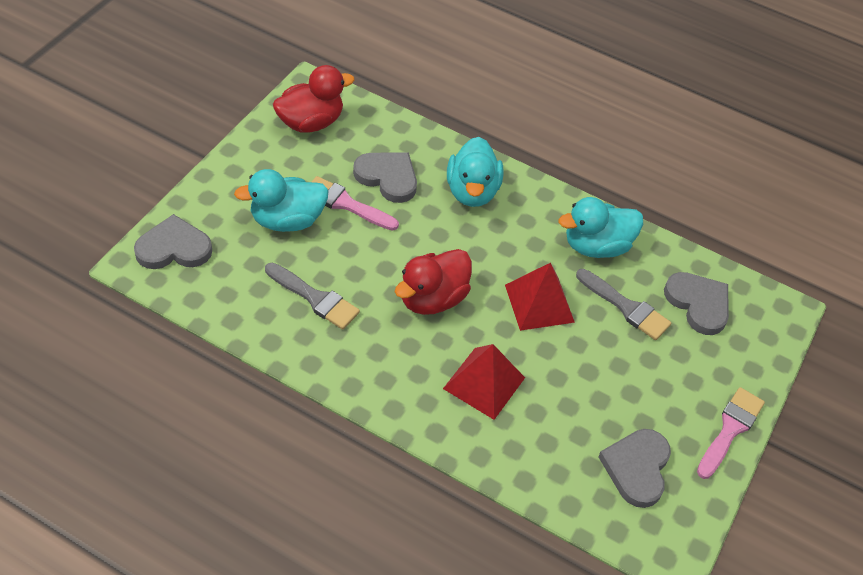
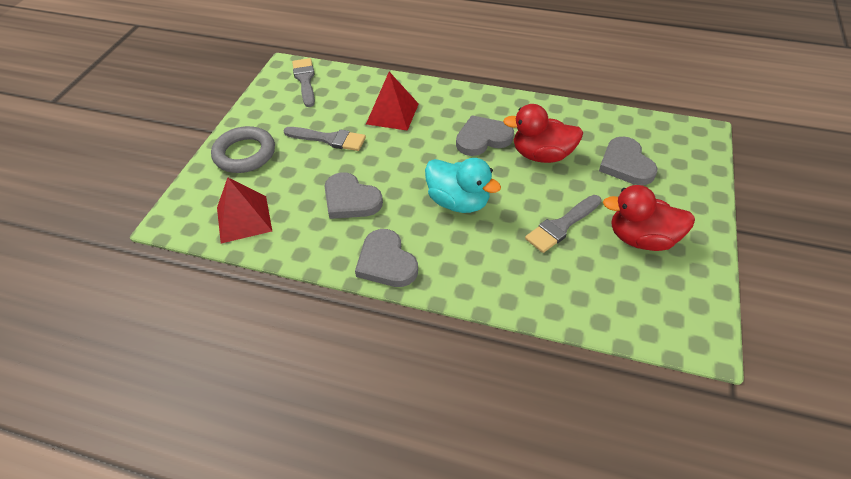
grey brush: [265,263,360,330] [576,269,671,340] = 2 -> [283,127,366,151] [292,58,315,107] [525,195,601,253] = 3
grey ring: none = 0 -> [211,126,275,173] = 1
pink brush: [312,176,399,231] [697,387,765,479] = 2 -> none = 0
turquoise duck: [234,169,329,232] [447,137,503,207] [559,197,643,258] = 3 -> [425,158,501,213] = 1

